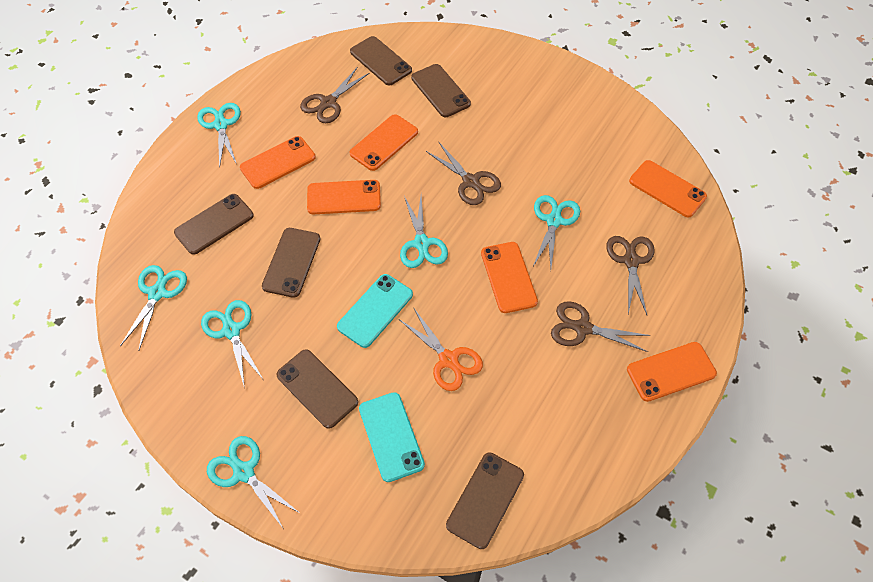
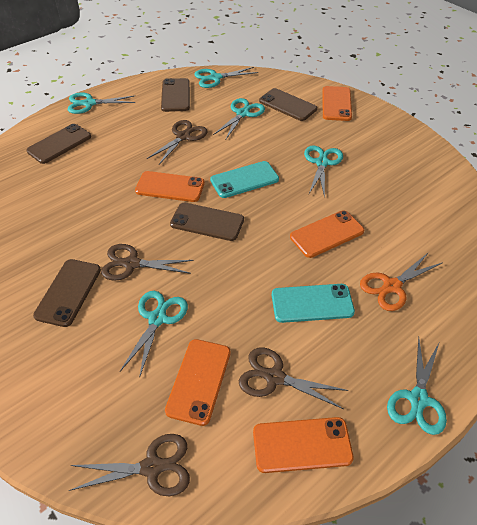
brown phone: [174,194,254,255] [262,228,320,298] [276,349,358,429] [350,36,412,85] [411,64,471,117] [446,452,524,549] = 6 -> [26,124,91,164] [33,259,101,327] [161,78,190,112] [170,203,244,241] [259,88,317,121] = 5
orange phone: [240,136,316,189] [307,180,381,215] [350,114,418,171] [481,242,538,313] [627,342,717,402] [629,160,707,217] = 6 -> [135,171,205,202] [165,339,231,426] [253,417,354,473] [290,210,364,258] [323,86,352,121] = 5

